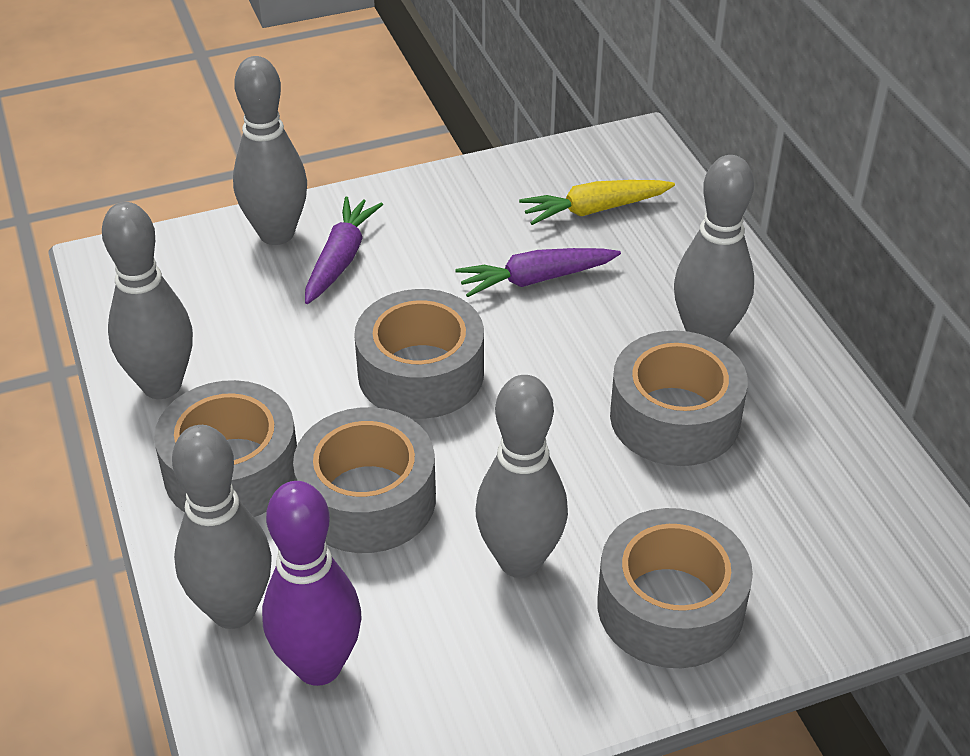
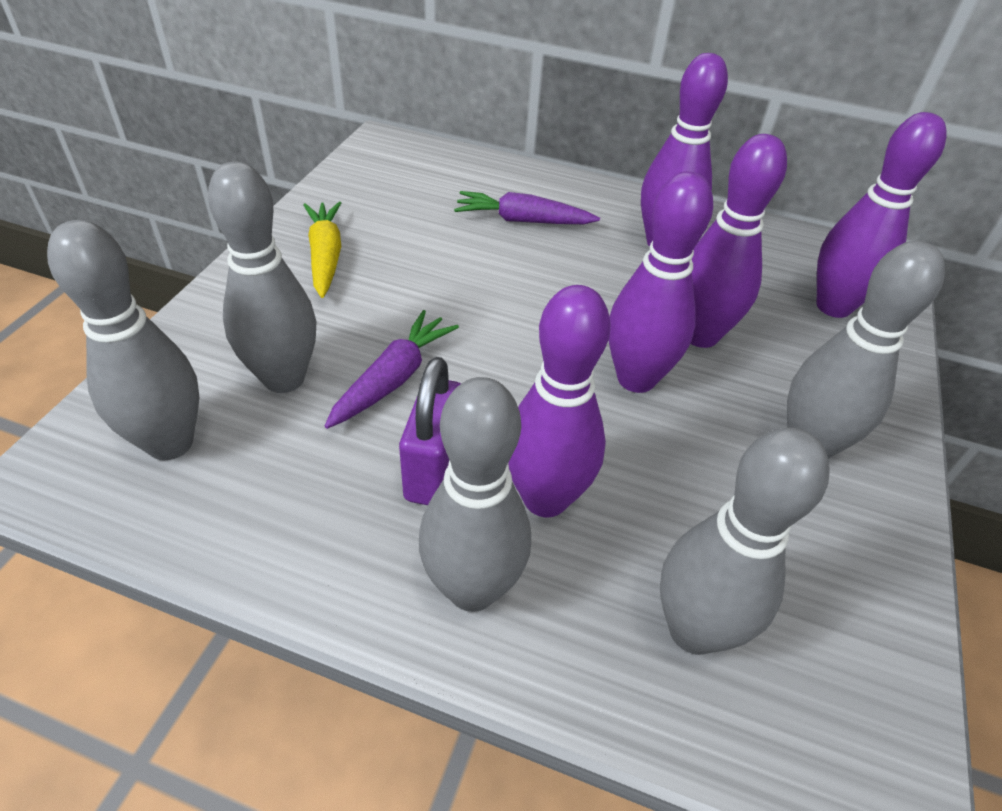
grey tape: [154,380,297,517] [293,407,436,553] [354,289,484,419] [597,508,753,668] [610,331,748,466] = 5 -> none = 0
purple bowling pin: [262,481,362,686] = 1 -> [508,285,611,517] [608,171,713,393] [641,53,728,247] [691,134,787,348] [817,112,947,318] = 5
purple padlock: none = 0 -> [399,357,461,505] = 1

